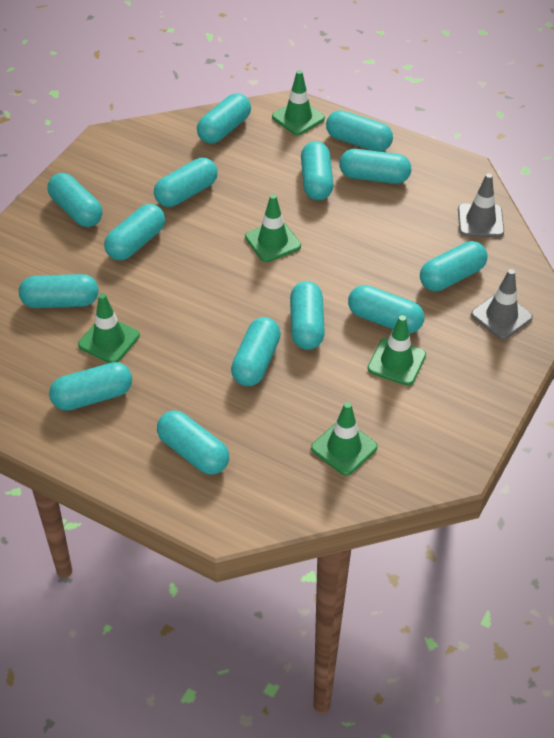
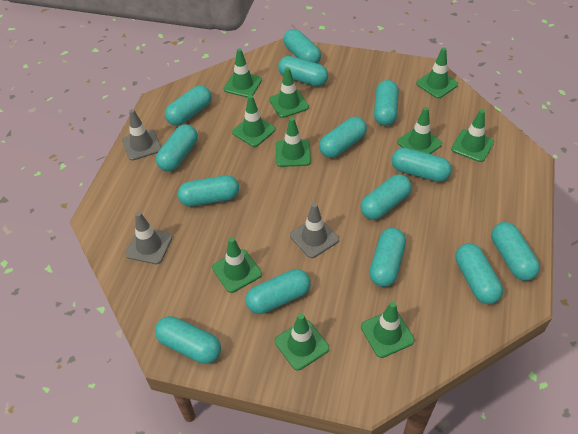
green traffic cone: [78,293,140,363] [245,194,301,262] [272,70,325,135] [311,402,378,476] [368,315,426,386] = 5 -> [212,237,262,293] [224,48,262,98] [232,95,275,147] [269,67,309,118] [275,313,329,371] [276,117,311,167] [361,302,415,358] [397,107,442,154] [416,47,458,98] [451,109,494,162] = 10
grey traffic cone: [458,173,504,237] [471,269,533,340] = 2 -> [122,109,161,161] [125,212,172,264] [290,203,339,258] = 3

